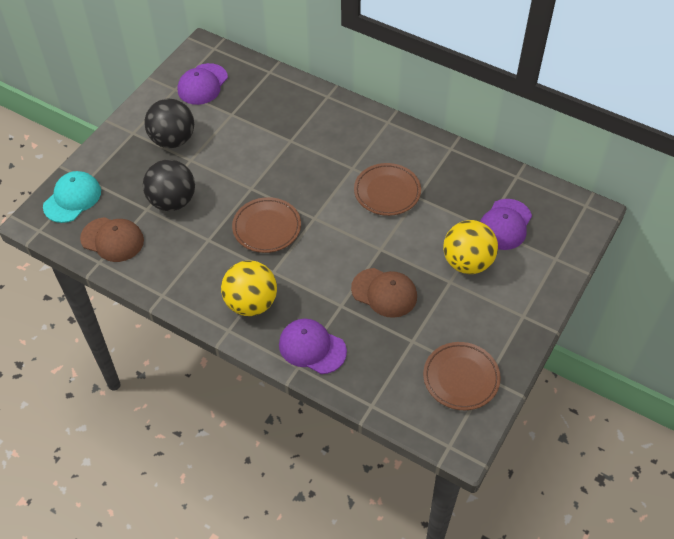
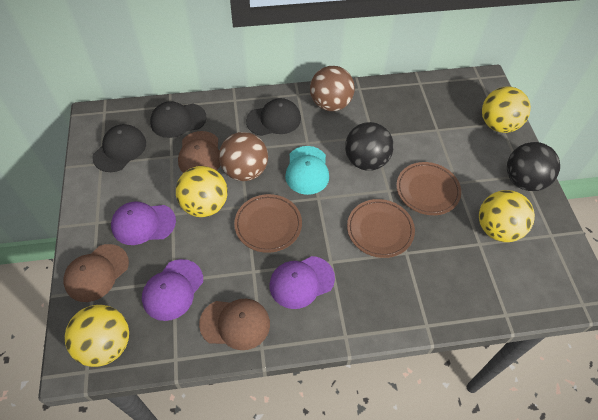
black cap: none = 0 -> [92,124,146,172] [150,101,207,138] [246,98,301,136] = 3
brown ball: none = 0 -> [219,132,268,181] [310,66,355,111] = 2
brown cap: [80,217,144,262] [351,268,417,318] = 2 -> [63,244,129,302] [178,131,220,173] [199,299,270,350] = 3
yellow ball: [221,260,277,316] [443,220,498,274] = 2 -> [65,305,129,367] [176,166,228,217] [479,190,535,242] [482,86,531,133] = 4

